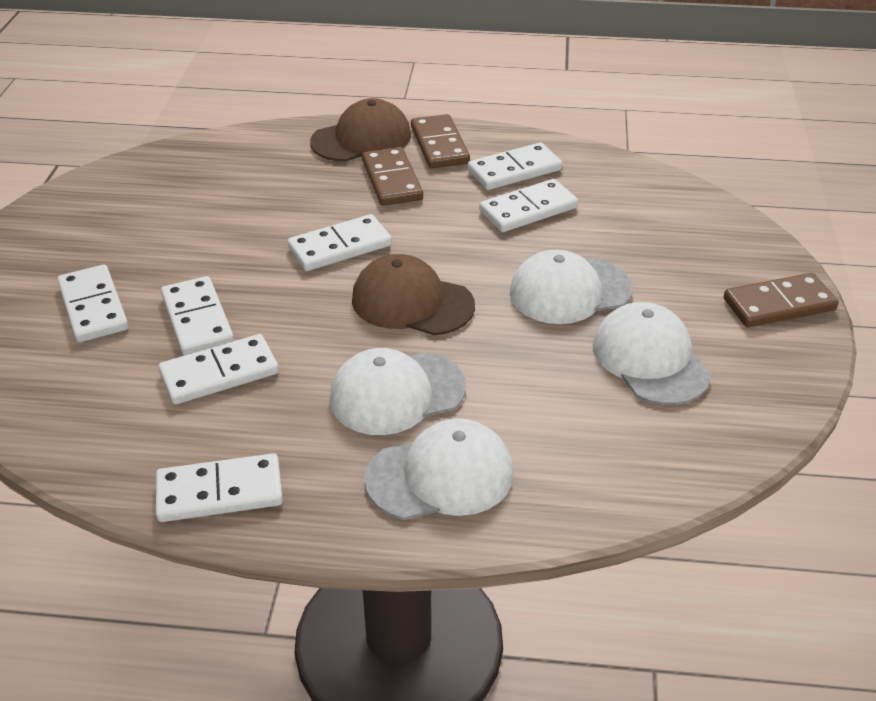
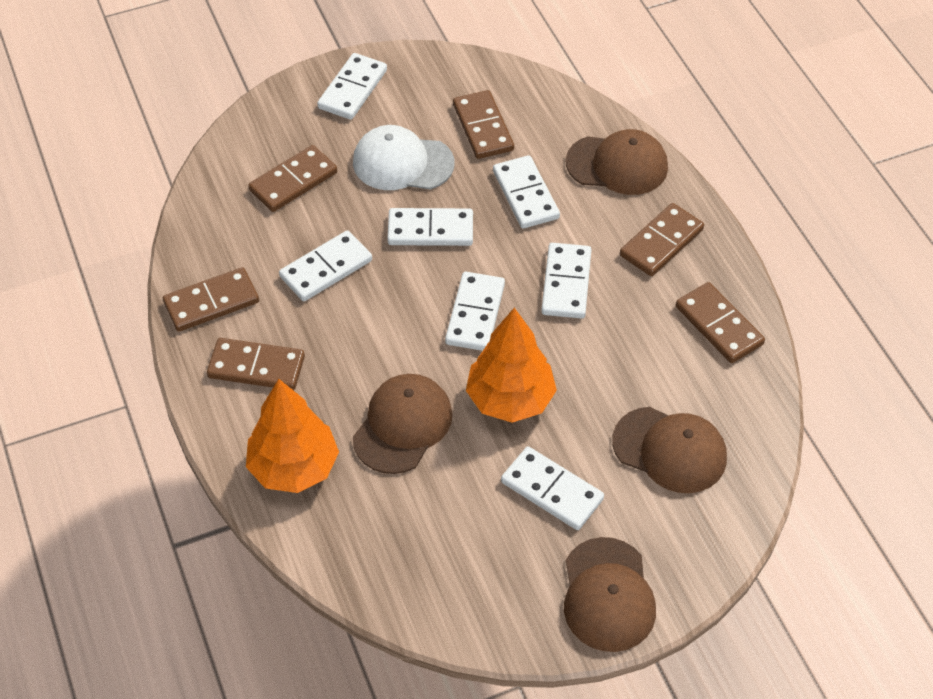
brown cap: [310,98,411,162] [352,254,475,336] = 2 -> [353,374,453,474] [564,537,656,652] [566,129,668,195] [612,407,727,493] = 4
brown domino: [362,147,423,206] [411,114,470,168] [724,273,839,328] = 3 -> [163,267,259,332] [207,338,305,390] [248,145,337,212] [453,90,514,159] [620,203,704,276] [676,282,765,363] = 6
orange tree: none = 0 -> [246,379,339,493] [466,308,557,423] = 2
white cap: [330,348,466,435] [364,418,514,520] [510,250,633,324] [592,302,711,405] = 4 -> [353,125,454,190] = 1

